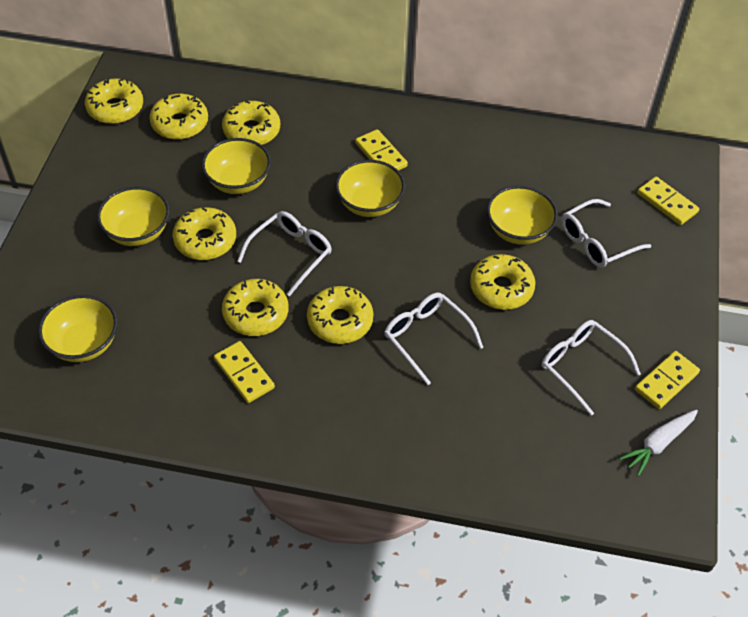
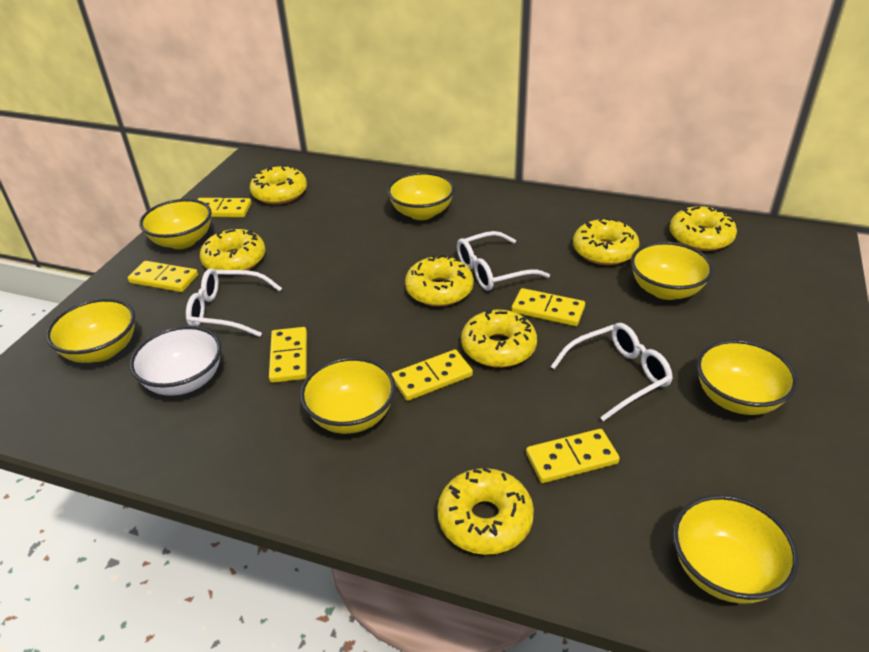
white bowl: none = 0 -> [130,326,222,396] = 1
white carrot: [619,410,698,476] = 1 -> none = 0
white glasses: [237,211,332,297] [384,293,483,385] [542,320,641,415] [562,199,651,268] = 4 -> [186,268,282,337] [457,231,550,291] [551,323,673,421] = 3
yellow bowl: [38,295,117,362] [97,187,170,246] [202,138,271,194] [335,160,405,217] [487,186,558,245] = 5 -> [46,298,135,363] [139,199,212,249] [300,357,396,434] [387,172,455,220] [631,241,714,300] [672,495,799,604] [697,340,798,415] = 7
yellow domino: [214,341,275,403] [355,129,408,171] [635,351,700,409] [637,177,699,225] = 4 -> [128,261,198,292] [198,198,251,217] [269,327,307,383] [392,350,473,401] [512,288,585,326] [526,429,620,483] = 6

